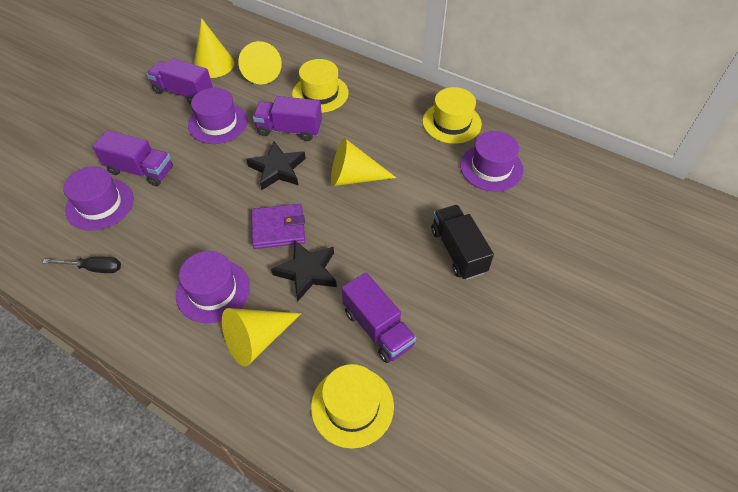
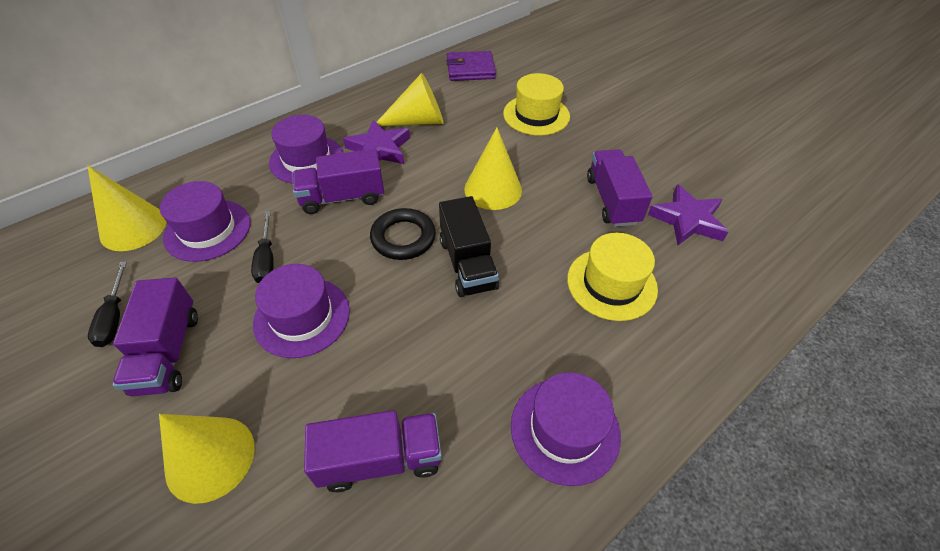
black ring: none = 0 -> [370,208,436,260] = 1
black screwdriver: [42,256,121,273] = 1 -> [88,261,127,347] [251,211,274,283] = 2
black star: [246,142,306,190] [271,240,337,301] = 2 -> none = 0
purple star: none = 0 -> [343,120,410,164] [648,184,728,245] = 2
yellow hat: [292,59,349,113] [311,364,394,449] [422,87,482,144] = 3 -> [503,73,570,136] [567,233,658,321] = 2

